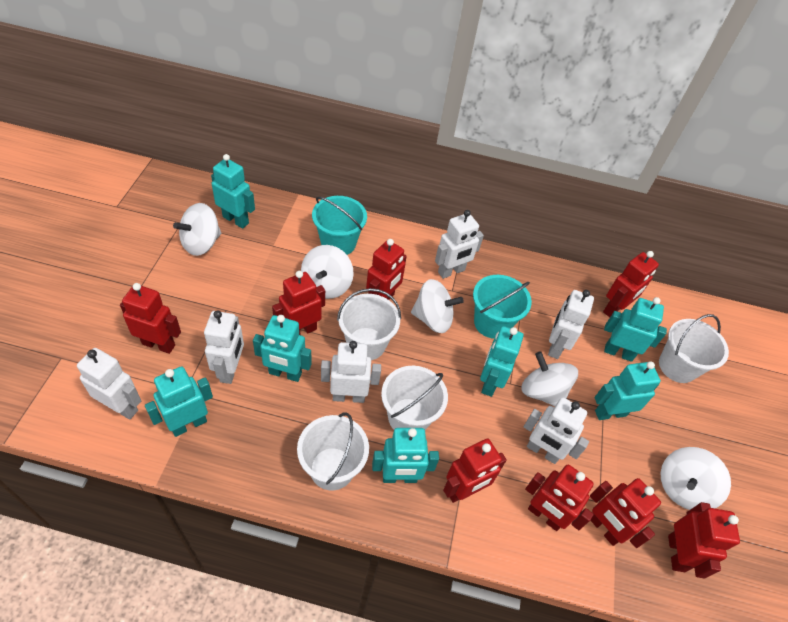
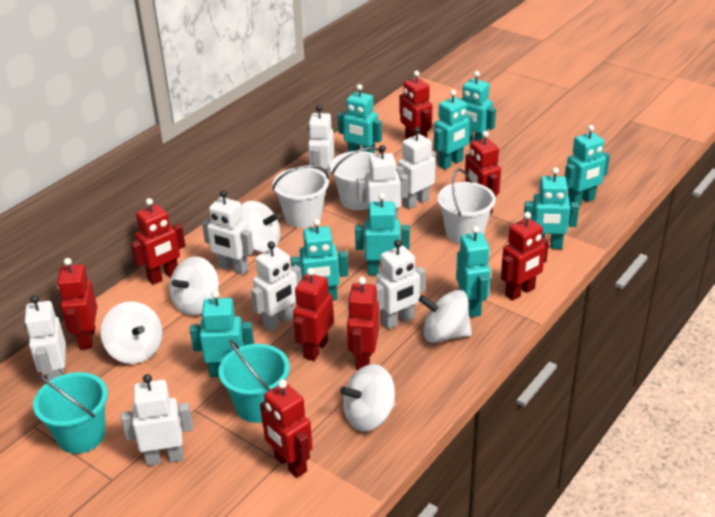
turquoise robot: [145,366,213,437] [211,154,255,229] [253,315,312,382] [372,428,439,483] [480,326,523,397] [595,361,661,420] [604,297,667,362] = 7 -> [190,290,254,377] [291,219,348,301] [338,84,382,154] [355,193,410,275] [434,90,473,169] [456,71,496,144] [456,226,491,317] [523,167,579,249] [565,125,610,205] = 9
white bucket: [297,413,369,491] [337,288,401,360] [381,366,448,430] [659,314,729,383] = 4 -> [272,165,329,228] [330,147,381,210] [437,168,496,244] = 3
white robot: [77,348,141,420] [204,310,244,384] [321,341,381,403] [435,210,484,279] [524,397,589,464] [548,290,594,359] = 6 -> [24,295,66,381] [121,374,193,466] [202,190,254,275] [251,241,302,332] [308,105,334,174] [357,145,408,220] [375,240,426,329] [396,127,436,209] = 8

